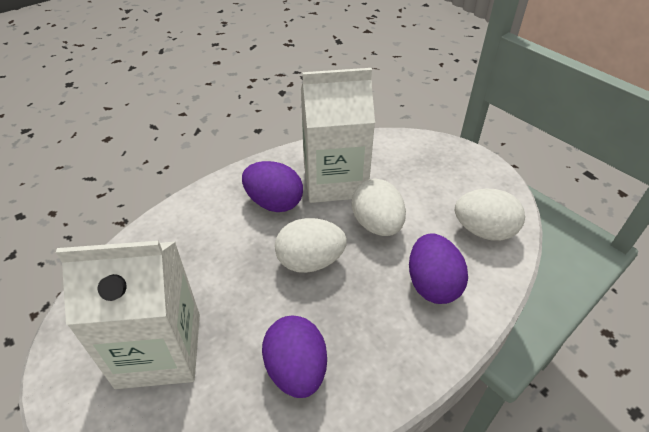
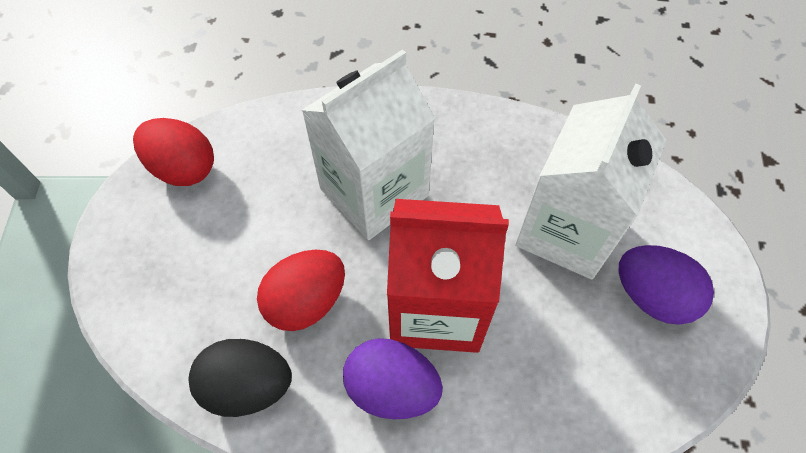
black egg: none = 0 -> [189,339,292,417] = 1
purple egg: [242,161,303,212] [262,316,327,398] [409,234,468,304] = 3 -> [343,338,443,419] [619,245,714,325] = 2
red carton: none = 0 -> [387,199,509,353] = 1
red egg: none = 0 -> [133,118,214,186] [257,250,345,331] = 2
white egg: [275,218,347,273] [352,179,406,236] [455,189,525,241] = 3 -> none = 0

